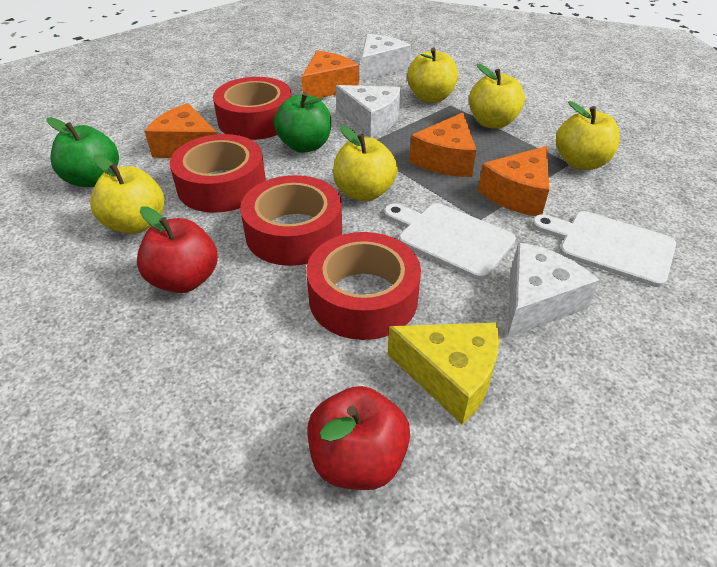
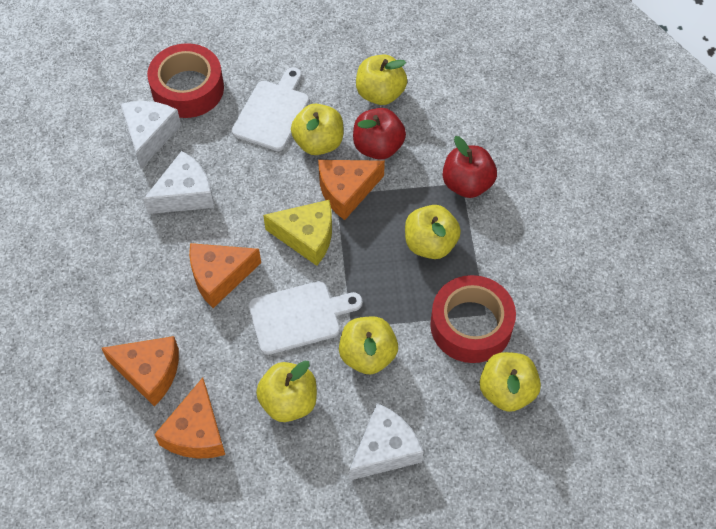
green apple: [46,117,119,187] [274,92,331,153] = 2 -> none = 0
red tape: [170,134,266,213] [213,77,292,140] [240,175,342,266] [307,232,421,340] = 4 -> [147,43,224,118] [430,275,516,363] = 2
yellow apple: [90,155,164,234] [333,125,398,201] [407,48,458,103] [469,64,525,129] [556,101,620,170] = 5 -> [256,361,317,422] [291,103,343,155] [339,316,398,374] [356,55,407,105] [405,205,461,259] [480,352,541,412] = 6

